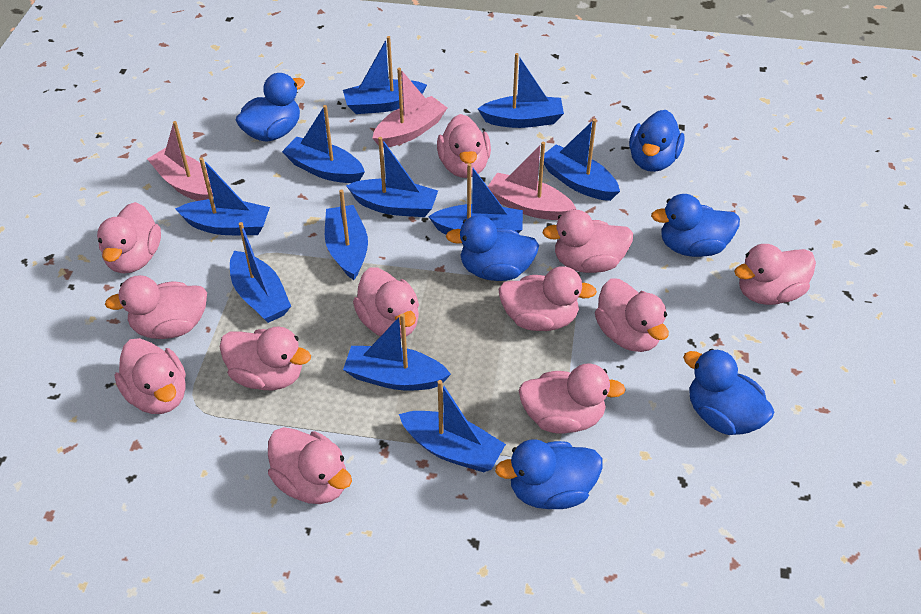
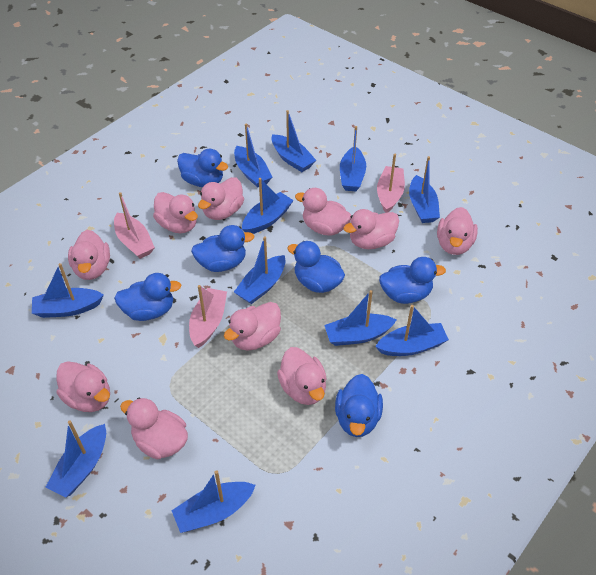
pink duck: [97,202,161,273] [105,275,207,339] [115,338,186,414] [220,326,311,390] [268,427,352,504] [353,267,419,338] [437,114,491,178] [498,266,597,331] [518,363,626,434] [543,210,633,273] [595,278,669,352] [734,244,816,305] = 12 -> [57,361,110,412] [68,230,110,280] [120,397,188,459] [153,192,198,233] [198,177,244,220] [224,302,281,351] [277,347,327,405] [295,188,351,236] [343,209,399,249] [437,207,478,255] = 10

